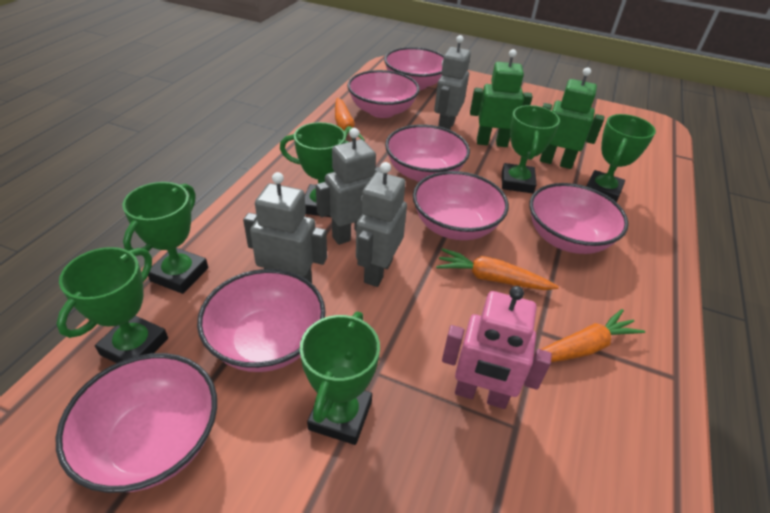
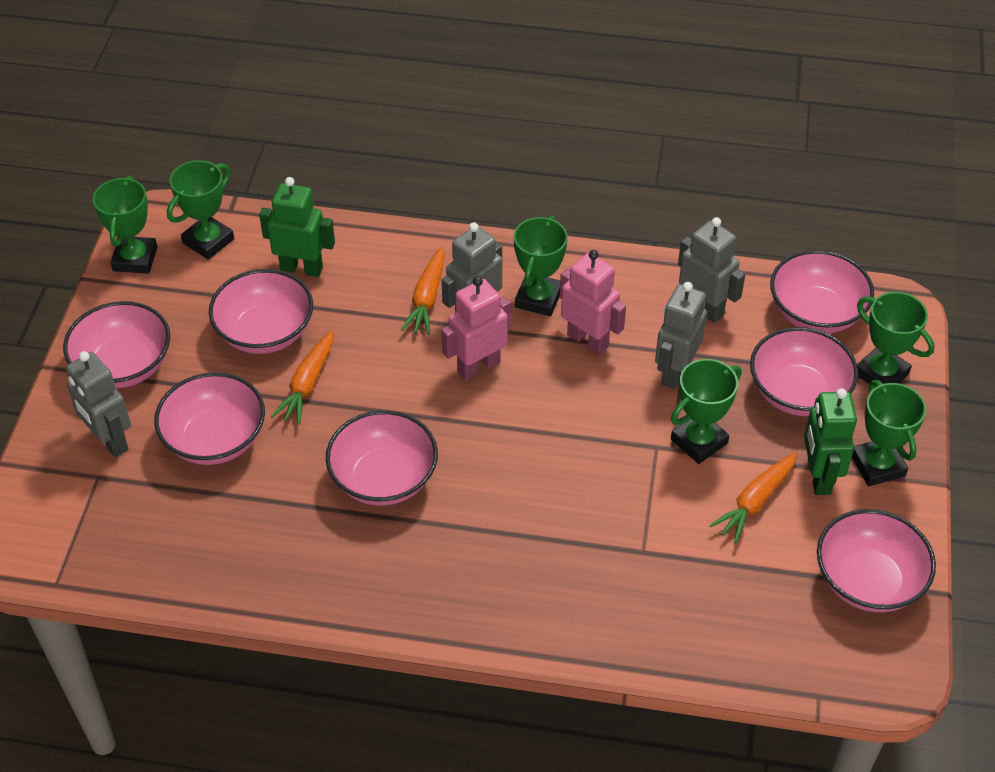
pink robot: [442,286,552,409] = 1 -> [441,276,511,380] [560,250,626,355] = 2

